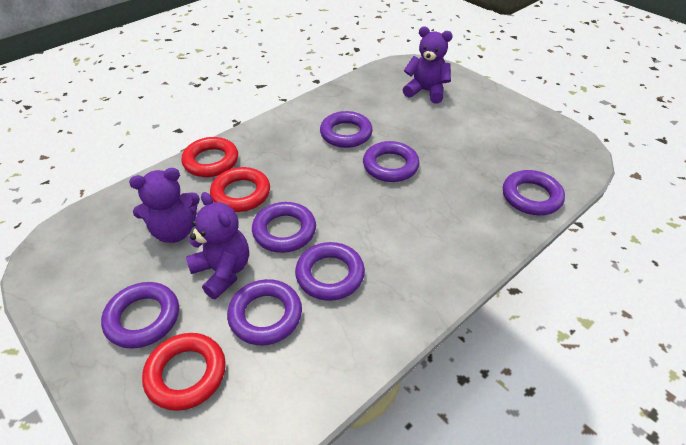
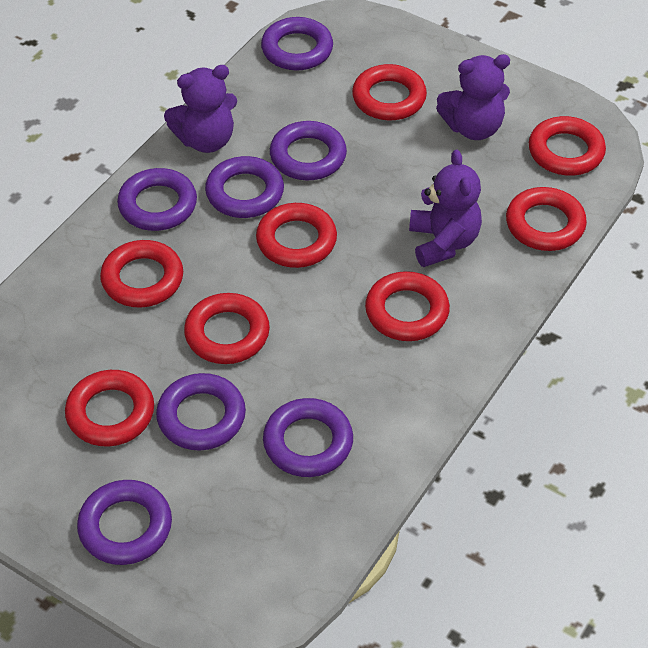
red ring: [142,333,226,411] [181,137,238,177] [210,167,270,212] = 3 -> [65,370,154,446] [100,240,183,307] [184,293,270,364] [256,203,337,268] [352,64,427,120] [365,271,450,341] [506,187,587,251] [529,116,606,176] = 8

